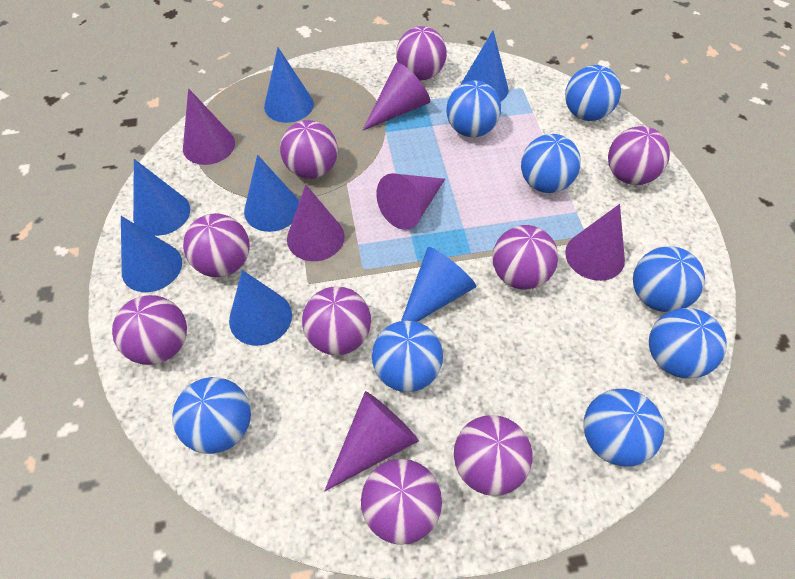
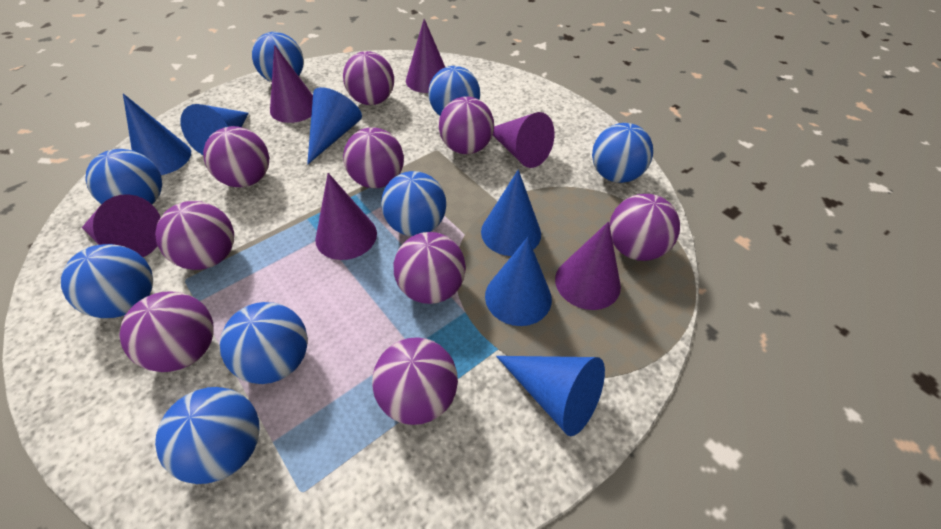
blue cone: [121,216,182,292] [133,159,190,236] [229,270,292,346] [244,155,299,232] [264,48,314,123] [401,247,476,322] [461,31,509,102] = 7 -> [123,94,191,175] [180,104,249,155] [307,87,362,165] [481,170,541,256] [485,237,552,326] [496,356,605,436] = 6

